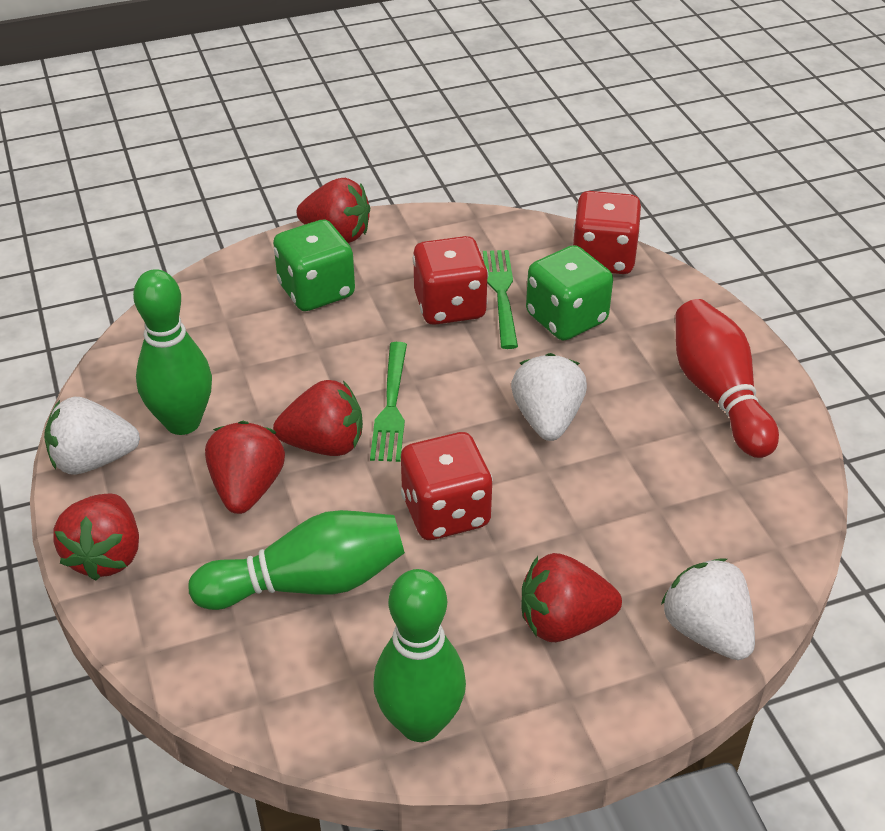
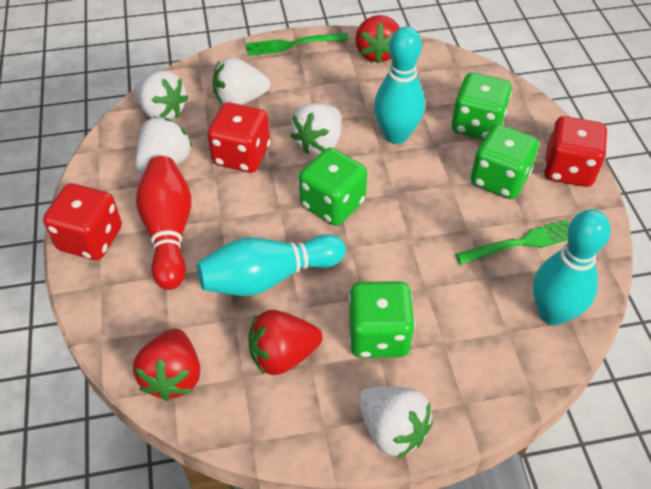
green bowling pin: [133,269,212,435] [188,510,405,610] [373,569,466,742] = 3 -> none = 0
green dice: [273,220,355,311] [526,245,613,340] = 2 -> [299,148,367,226] [349,281,415,358] [452,73,512,140] [471,124,539,199] = 4
red strawberry: [53,493,139,581] [205,421,285,514] [273,380,363,456] [297,178,370,243] [521,553,622,642] = 5 -> [133,328,200,401] [248,310,322,375] [355,15,400,64] = 3
turquoise bowling pin: none = 0 -> [197,234,346,296] [374,26,425,144] [533,209,611,325] = 3
white strawberry: [44,397,140,475] [511,353,587,441] [661,558,755,660] = 3 -> [135,71,188,120] [135,116,192,175] [212,57,270,105] [291,103,342,154] [358,387,433,458] = 5

